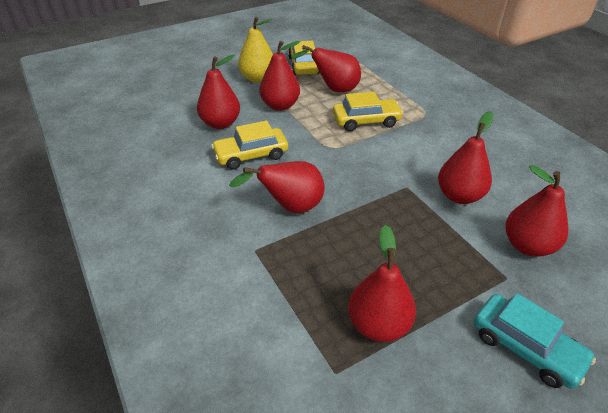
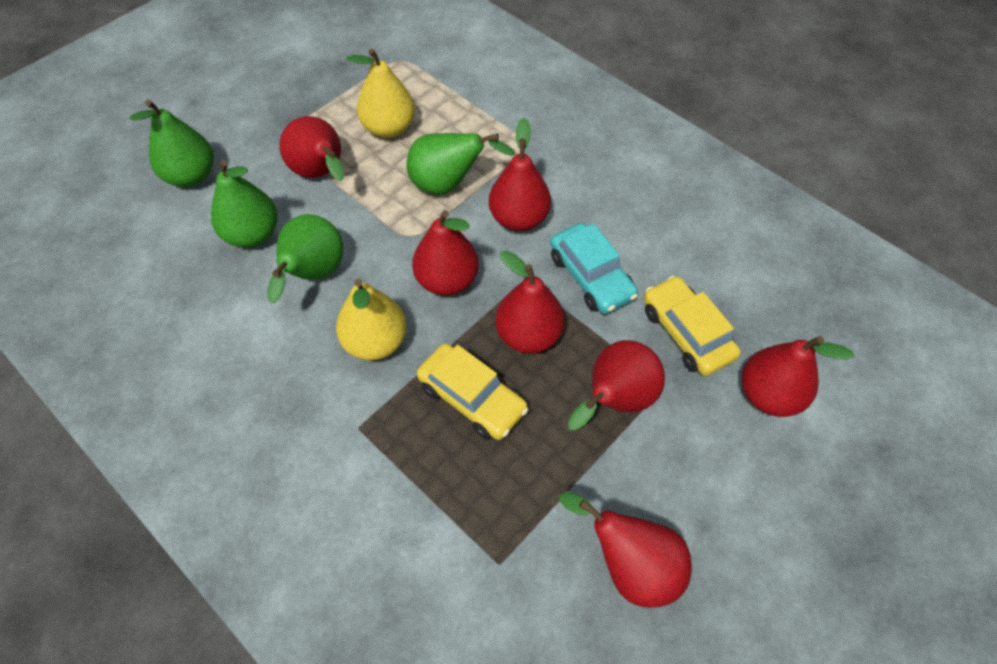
green pear: none = 0 -> [129,100,214,187] [211,160,278,248] [267,214,343,304] [406,133,516,194] = 4
yellow car: [211,120,288,170] [288,41,320,75] [333,92,403,131] = 3 -> [417,343,528,440] [644,276,741,376] = 2
yellow pear: [238,17,273,83] = 1 -> [336,279,407,360] [347,49,415,138] = 2

